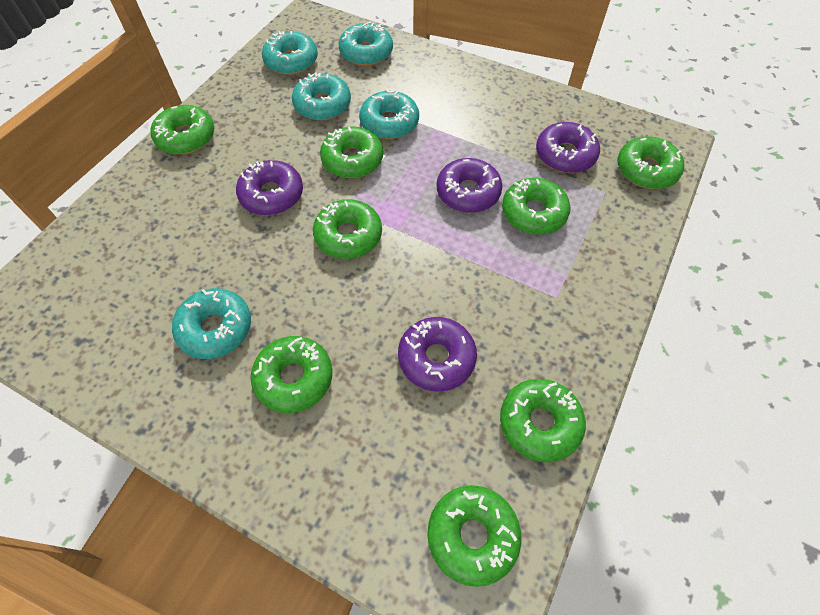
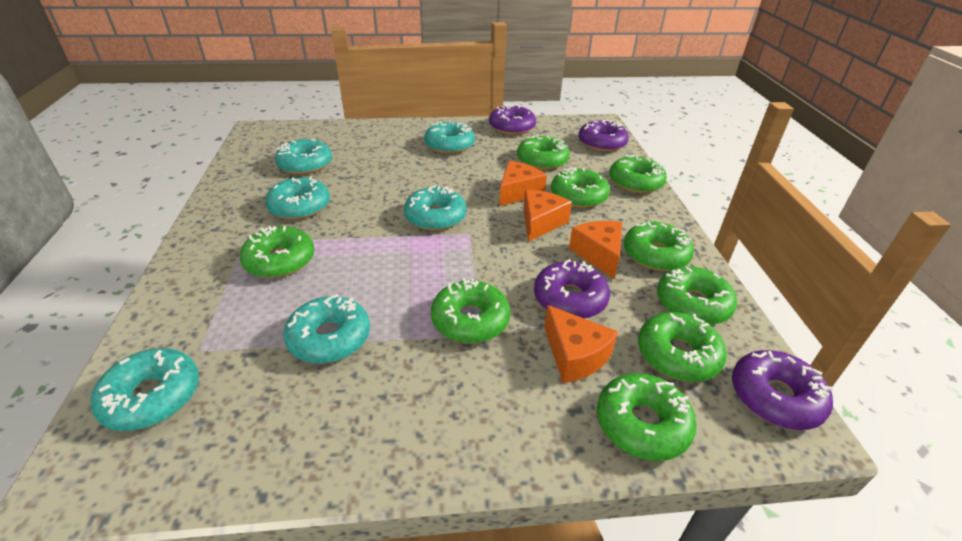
green donut: [150,105,214,154] [251,336,332,413] [313,199,382,259] [320,127,383,178] [427,485,521,587] [500,379,586,463] [502,178,571,235] [617,136,684,189] = 8 -> [240,226,314,278] [431,278,510,343] [517,135,570,170] [551,167,610,208] [597,373,696,461] [609,155,667,193] [624,221,694,271] [638,312,727,382] [657,266,737,325] = 9
orange cheese: none = 0 -> [499,161,547,206] [523,190,572,242] [544,305,618,383] [569,221,622,279] = 4
turquoise donut: [172,288,251,359] [262,31,318,75] [292,72,351,120] [339,21,393,66] [359,89,419,139] = 5 -> [91,348,199,431] [265,176,330,220] [275,139,332,175] [284,294,370,364] [404,185,467,231] [424,122,475,154] = 6

